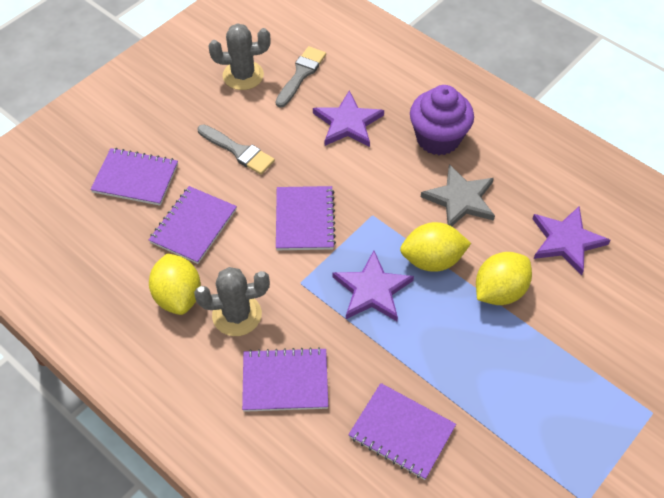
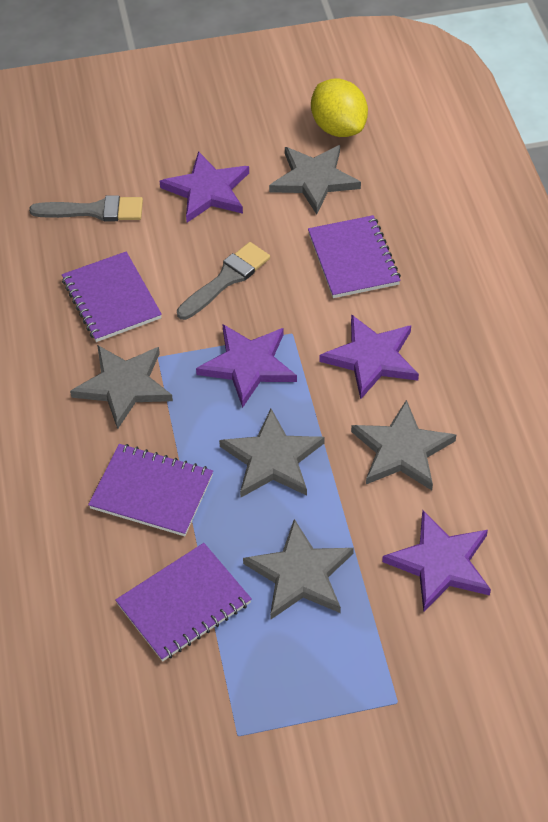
grey cactus: [194,267,270,336] [208,23,271,90] = 2 -> none = 0
grey star: [421,164,495,226] = 1 -> [70,345,173,429] [219,409,325,497] [243,519,354,619] [269,145,361,214] [351,400,456,490] = 5
purple cupcake: [410,85,474,155] = 1 -> none = 0
purple notebook: [90,148,178,206] [149,186,237,264] [242,347,328,412] [276,186,336,250] [348,383,456,480] = 5 -> [62,251,162,342] [88,444,213,536] [115,543,252,661] [308,215,401,298] = 4
purple star: [313,91,384,147] [332,251,414,321] [532,206,611,275] = 3 -> [159,151,249,223] [196,324,297,408] [319,314,419,399] [382,511,491,612] = 4
yellow lemon: [149,253,201,315] [400,222,471,272] [476,252,532,305] = 3 -> [311,79,368,137] = 1

